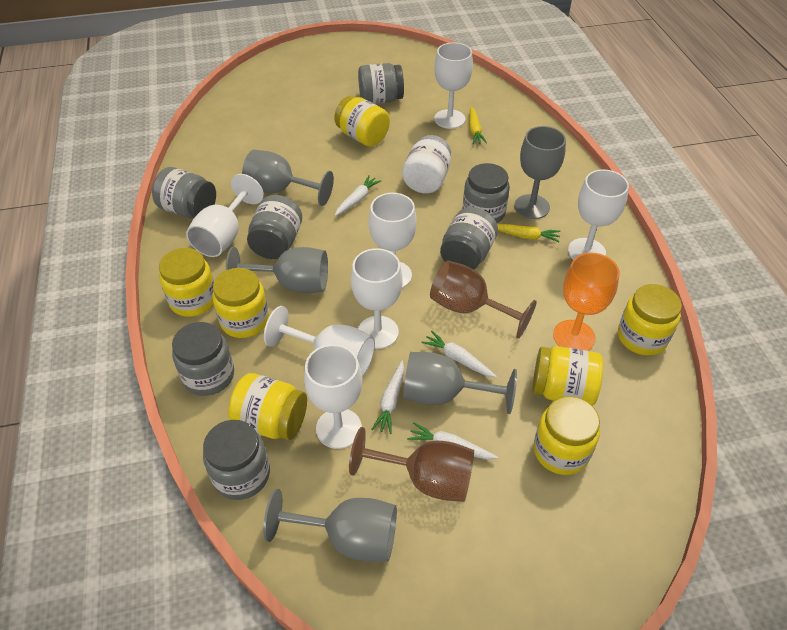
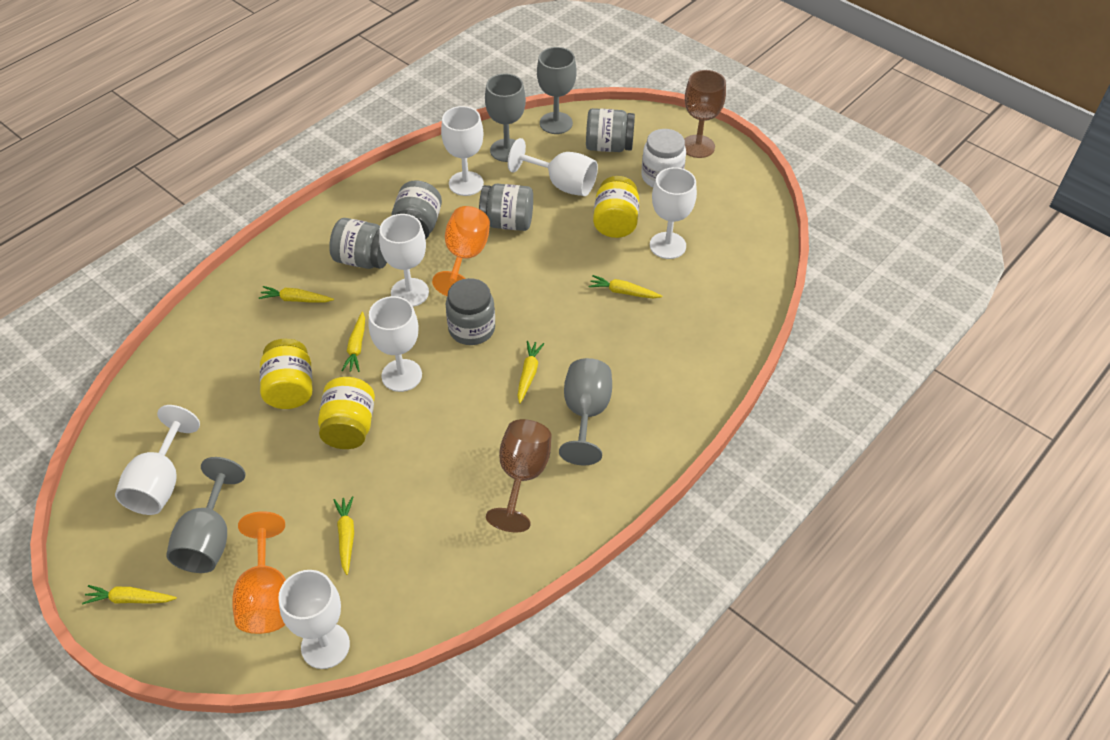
grey goblet: [226,247,328,293] [242,150,334,206] [263,489,397,562] [403,352,517,414] [514,126,566,219] = 5 -> [166,457,245,573] [485,73,526,162] [537,47,577,134] [559,358,612,465] = 4
grey jar: [152,167,216,218] [172,322,234,396] [203,420,270,500] [247,195,302,259] [358,63,404,104] [440,207,498,270] [463,163,510,223] = 7 -> [329,218,387,269] [391,180,442,239] [446,278,495,345] [479,184,533,231] [586,108,635,152] = 5
orange goblet: [553,253,620,351] = 1 -> [232,511,286,634] [432,206,490,296] = 2
white carrot: [335,175,381,216] [371,360,404,434] [407,422,498,459] [421,331,497,377] = 4 -> none = 0
yellow carrot: [469,107,487,144] [497,224,560,242] = 2 -> [82,585,177,604] [259,286,334,303] [333,496,354,575] [341,312,365,372] [517,341,544,404] [588,275,662,298] = 6
yellow jar: [159,248,214,317] [212,268,269,338] [228,373,307,440] [334,96,390,147] [532,346,603,406] [534,396,600,475] [618,284,682,356] = 7 -> [260,339,313,409] [318,377,375,449] [593,176,639,238] = 3

